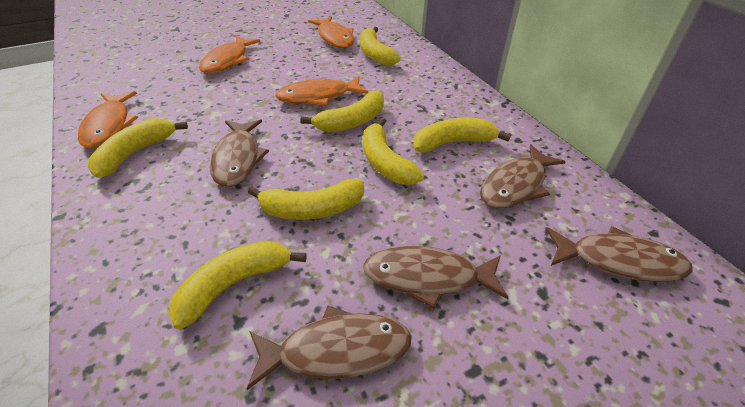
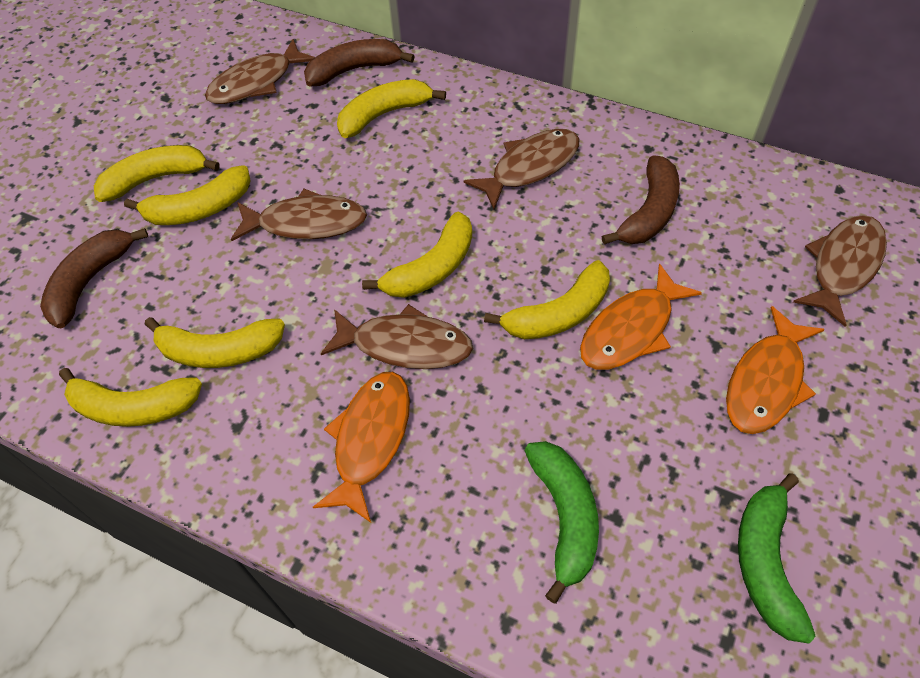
brown banana: none = 0 -> [40,228,148,328] [304,39,415,86] [602,155,680,245] = 3
green banana: none = 0 -> [525,441,599,604] [738,474,815,644] = 2
orange fish: [78,91,138,149] [199,36,260,74] [275,76,368,106] [308,16,355,48] = 4 -> [313,372,410,523] [580,263,702,370] [726,306,825,434] = 3

